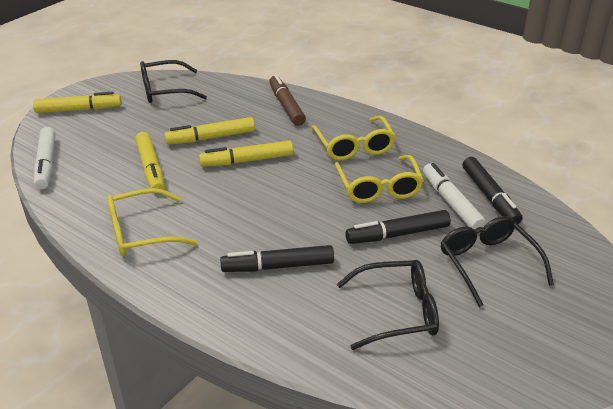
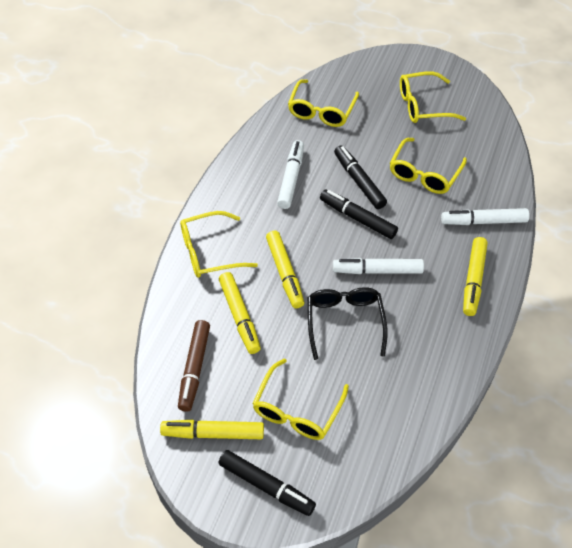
black glasses: [140,60,207,103] [337,260,439,350] [441,216,554,307] = 3 -> [308,287,387,360] = 1
white marker: [34,127,55,189] [423,163,486,229] = 2 -> [277,140,304,209] [333,258,424,274] [441,208,529,225] = 3
yellow glasses: [107,188,197,256] [312,116,396,161] [335,155,424,203] = 3 -> [180,211,258,278] [252,358,349,440] [288,79,359,127] [390,138,467,194] [400,71,466,123] = 5

